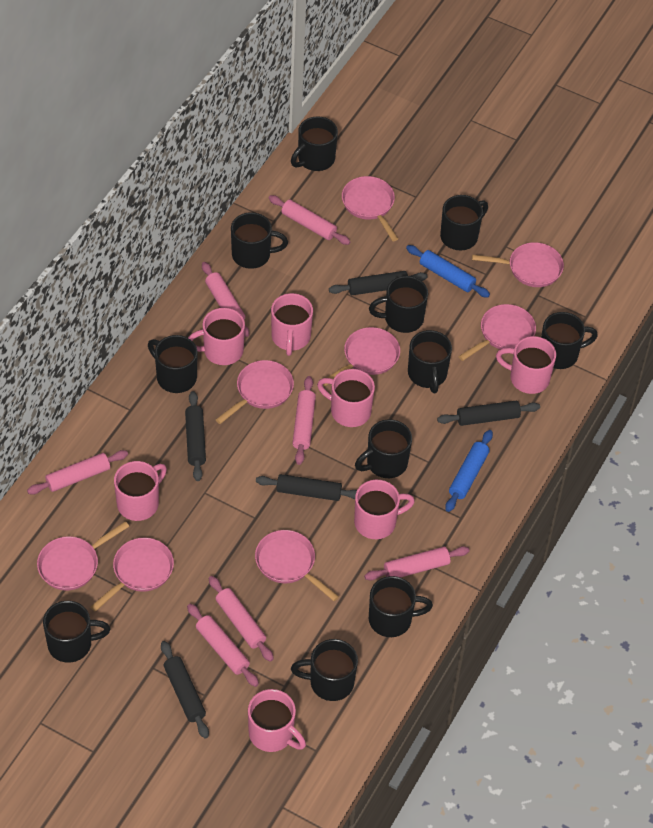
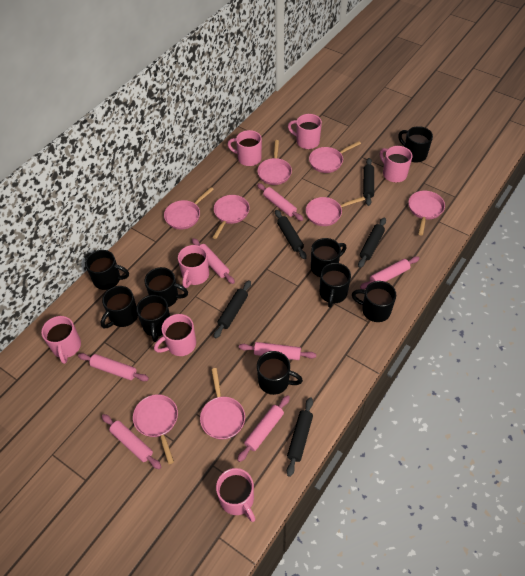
black mug: [43,601,110,663] [148,335,198,393] [231,212,288,269] [291,116,338,171] [291,639,358,701] [355,419,412,478] [369,276,428,333] [369,576,433,637] [408,330,452,394] [440,195,488,250] [541,312,598,369] = 11 -> [85,250,129,290] [101,286,138,328] [136,295,170,342] [145,267,188,307] [257,351,303,395] [311,238,347,277] [320,263,351,308] [352,281,396,322] [398,126,433,162] = 9
blue rolling pin: [406,245,490,298] [445,430,493,512] = 2 -> none = 0

